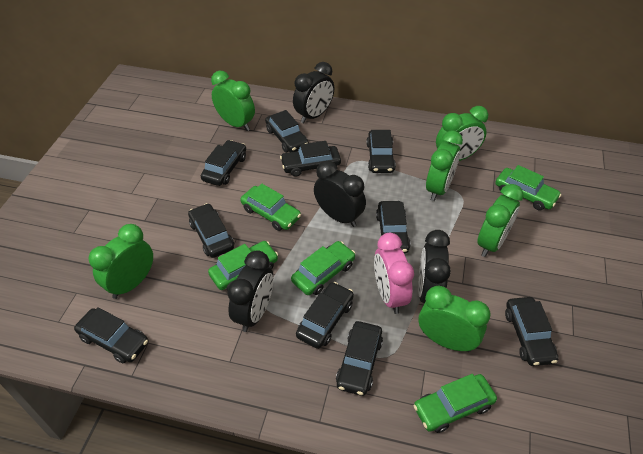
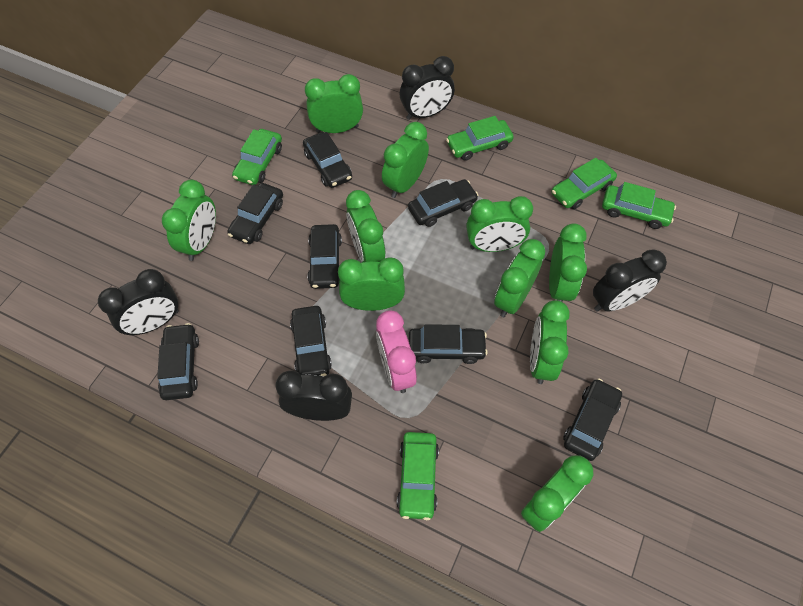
black car: [74,307,148,364] [188,203,234,258] [201,140,246,186] [265,110,309,153] [280,141,341,177] [296,282,354,349] [336,321,383,396] [366,130,396,173] [376,201,411,253] [505,297,559,366] = 10 -> [157,323,199,400] [227,183,283,244] [290,306,332,376] [303,132,352,188] [307,224,342,289] [408,179,478,227] [409,324,488,364] [563,379,622,461] = 8
green clock: [89,224,153,299] [211,71,255,131] [419,285,491,352] [426,130,463,201] [436,106,488,161] [477,184,524,257] = 6 -> [162,180,216,261] [305,74,363,133] [338,257,405,311] [346,190,385,262] [382,122,429,198] [466,196,533,252] [494,239,545,317] [521,455,593,532] [530,300,570,384] [549,223,587,302] = 10

